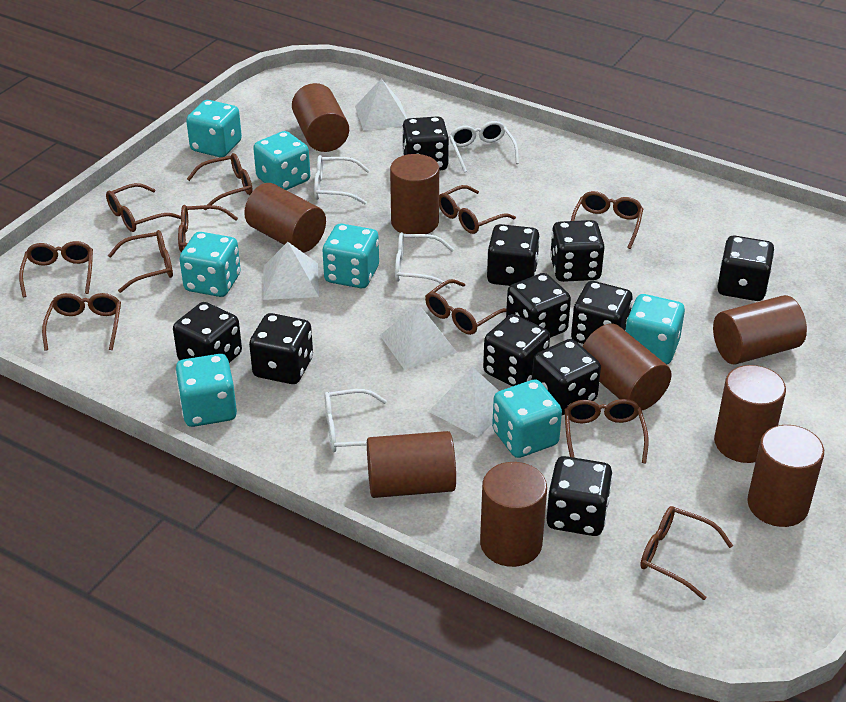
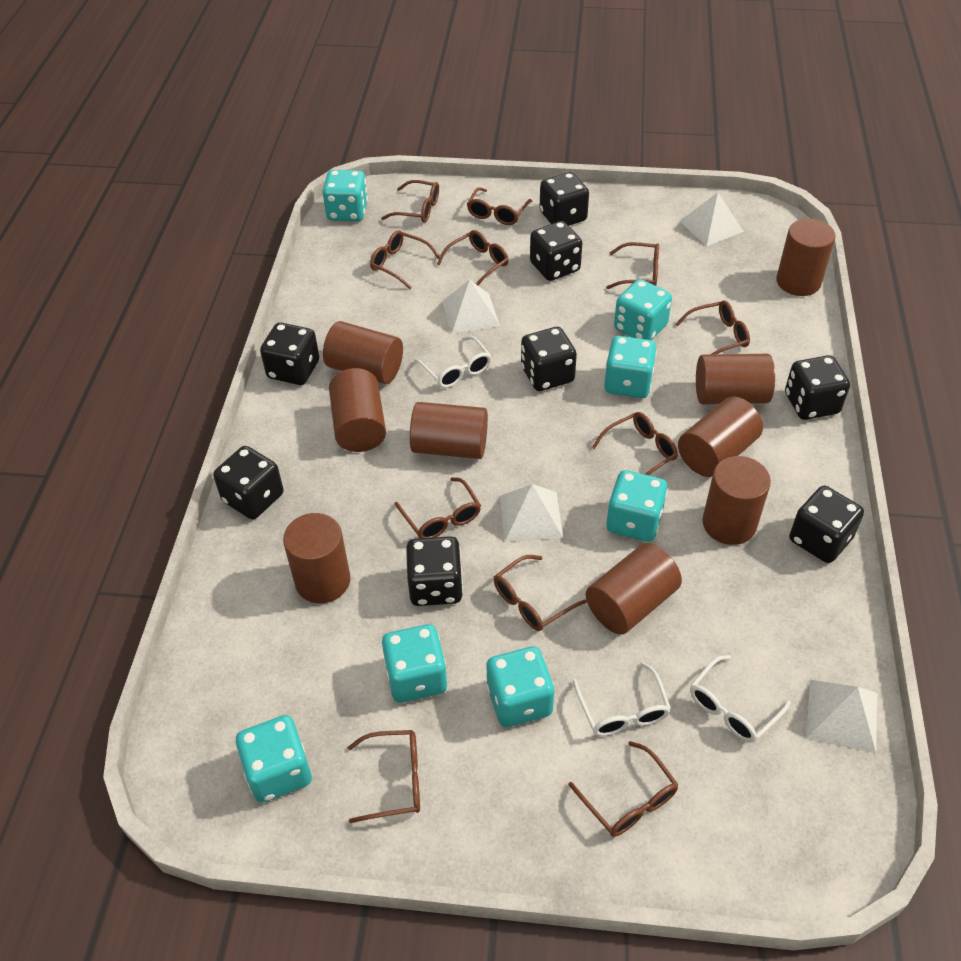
black dice: [173,302,242,363] [249,313,313,384] [402,116,449,171] [483,314,550,386] [487,224,540,286] [506,273,571,338] [532,339,601,415] [547,456,613,536] [550,220,605,282] [571,281,632,344] [717,235,774,301] = 11 -> [213,446,284,519] [260,322,319,385] [406,536,463,606] [521,327,577,391] [530,221,582,281] [539,172,589,226] [785,355,850,420] [789,486,864,563] = 8
white glasses: [314,155,370,204] [324,389,387,452] [395,232,454,289] [449,121,519,173] = 4 -> [414,336,492,388] [573,662,671,736] [690,655,791,743] = 3

